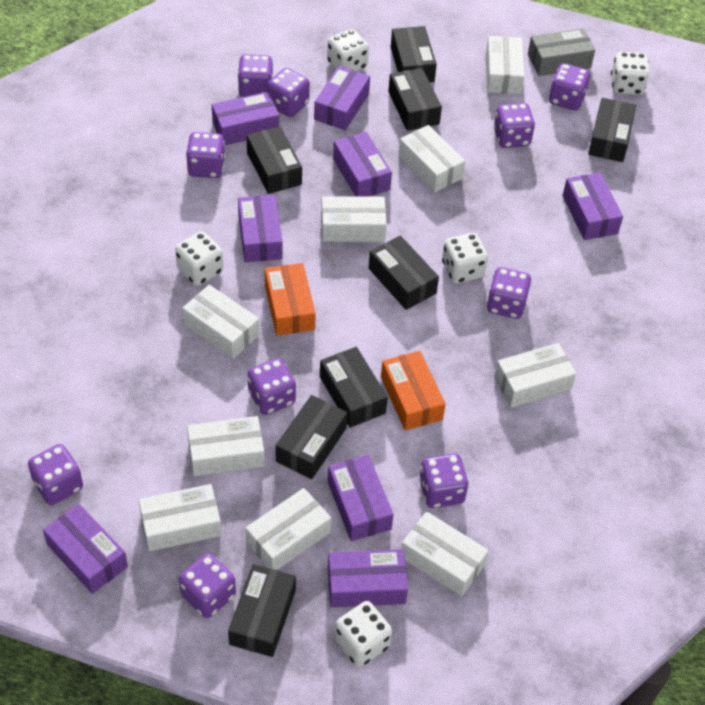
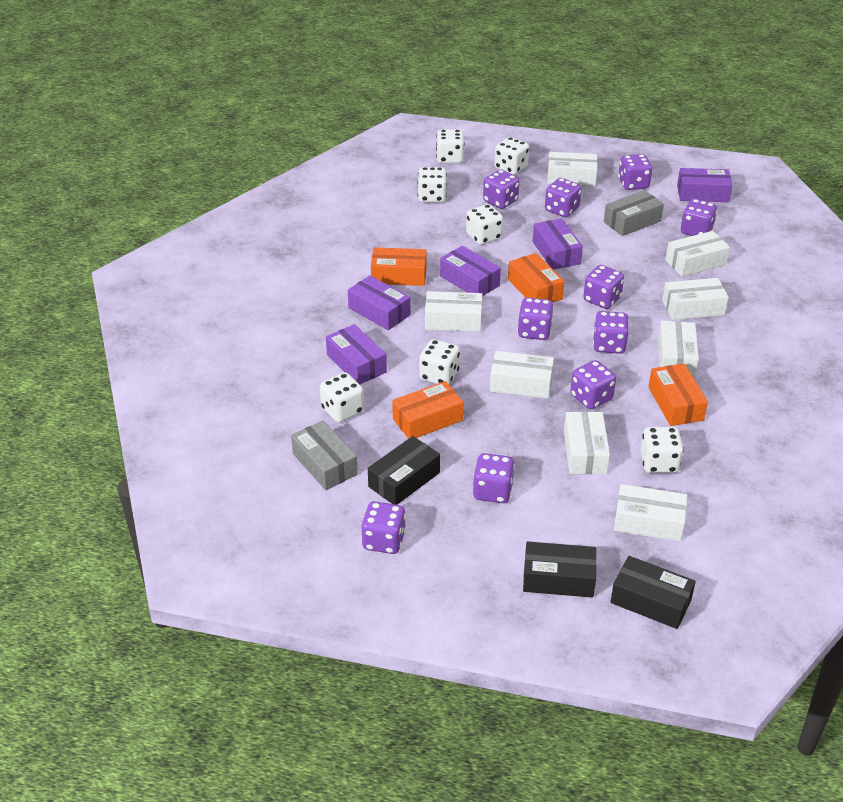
black box: [228,564,296,657] [247,126,302,194] [276,395,348,479] [320,347,388,428] [368,236,439,310] [388,68,442,131] [391,26,437,82] [588,98,636,162] = 8 -> [368,436,440,505] [523,541,597,598] [611,556,696,629] = 3
grey box: [528,28,595,76] = 1 -> [291,421,358,490] [604,190,664,236] = 2
orange box: [265,263,316,336] [381,351,446,430] = 2 -> [371,247,427,286] [392,381,464,439] [508,253,564,302] [648,363,708,426] = 4
purple box: [43,503,128,594] [212,92,279,146] [238,195,283,262] [314,66,370,130] [328,455,394,541] [328,549,408,607] [333,132,392,197] [563,172,623,240] = 8 -> [326,324,387,384] [348,275,410,330] [440,246,501,296] [533,218,583,270] [677,168,733,202] = 5
white box: [139,484,222,552] [182,285,259,359] [187,416,264,476] [245,488,331,570] [321,196,387,242] [398,125,465,193] [401,511,489,597] [486,36,524,94] [494,343,576,408] = 9 -> [425,291,482,332] [490,351,554,399] [547,152,598,186] [564,412,610,474] [614,484,687,542] [658,321,699,378] [662,278,729,320] [665,231,730,277] = 8
white dice: [175,231,223,286] [327,29,369,71] [335,601,392,667] [442,233,488,284] [611,52,649,95] = 5 -> [320,372,364,422] [417,167,447,203] [419,339,460,384] [436,129,464,163] [466,204,503,245] [494,137,529,175] [641,427,684,473] = 7

